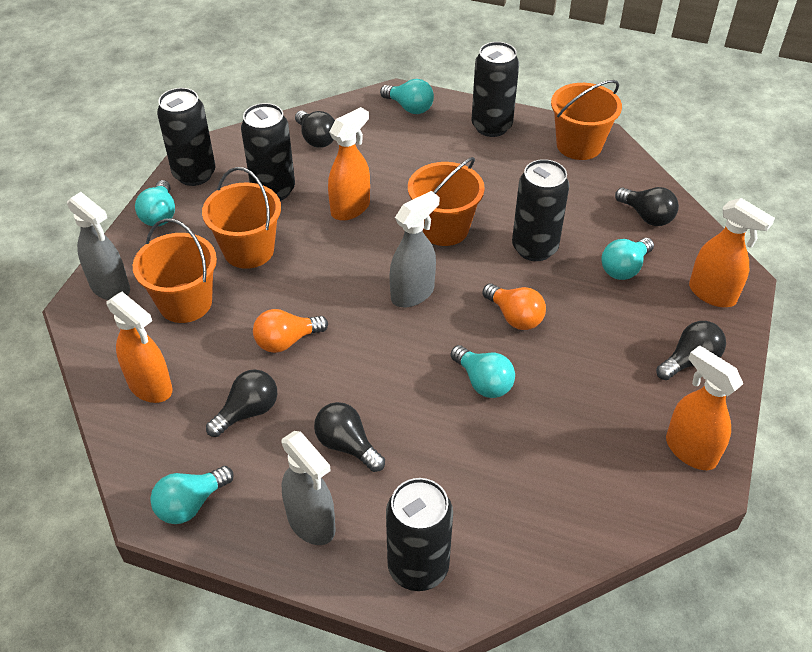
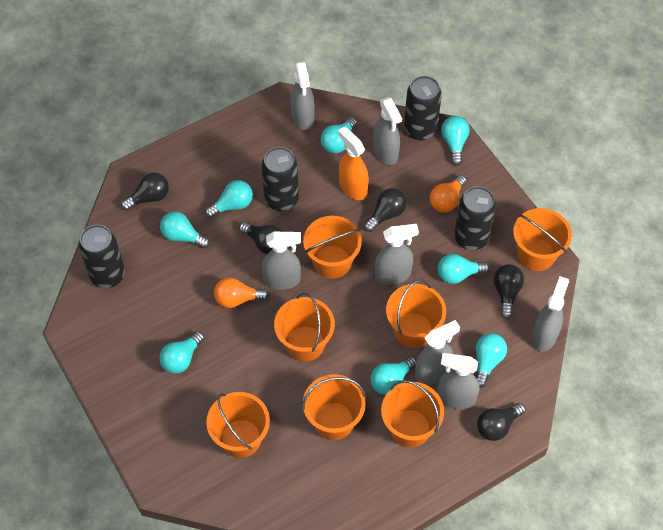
black can: [157,88,215,186] [241,103,295,201] [386,478,453,591] [472,42,519,137] [512,159,570,261] = 5 -> [79,225,125,288] [262,147,299,211] [404,76,442,141] [454,186,496,250] = 4
grey spray bottle: [67,192,130,300] [281,431,336,545] [389,191,440,308] = 3 -> [262,232,301,290] [291,61,315,130] [373,97,402,165] [375,224,419,284] [415,320,460,385] [437,353,479,410] [532,276,569,352] = 7
orange bucket: [133,218,217,323] [202,167,281,269] [408,157,485,246] [551,80,622,160] = 4 -> [206,392,270,458] [274,293,335,361] [302,374,366,440] [303,216,362,279] [381,380,444,448] [386,280,446,348] [513,208,572,271] = 7
orange spray bottle: [107,292,172,403] [328,107,370,221] [666,345,743,470] [689,198,775,307] = 4 -> [338,126,369,200] = 1
turquoise light bulb: [135,180,175,226] [150,466,234,524] [380,79,434,114] [450,345,515,398] [602,238,654,280] = 5 -> [159,331,204,374] [160,211,210,249] [205,180,253,218] [321,117,357,153] [370,356,417,395] [438,254,489,284] [441,116,470,166] [476,333,507,388] = 8

